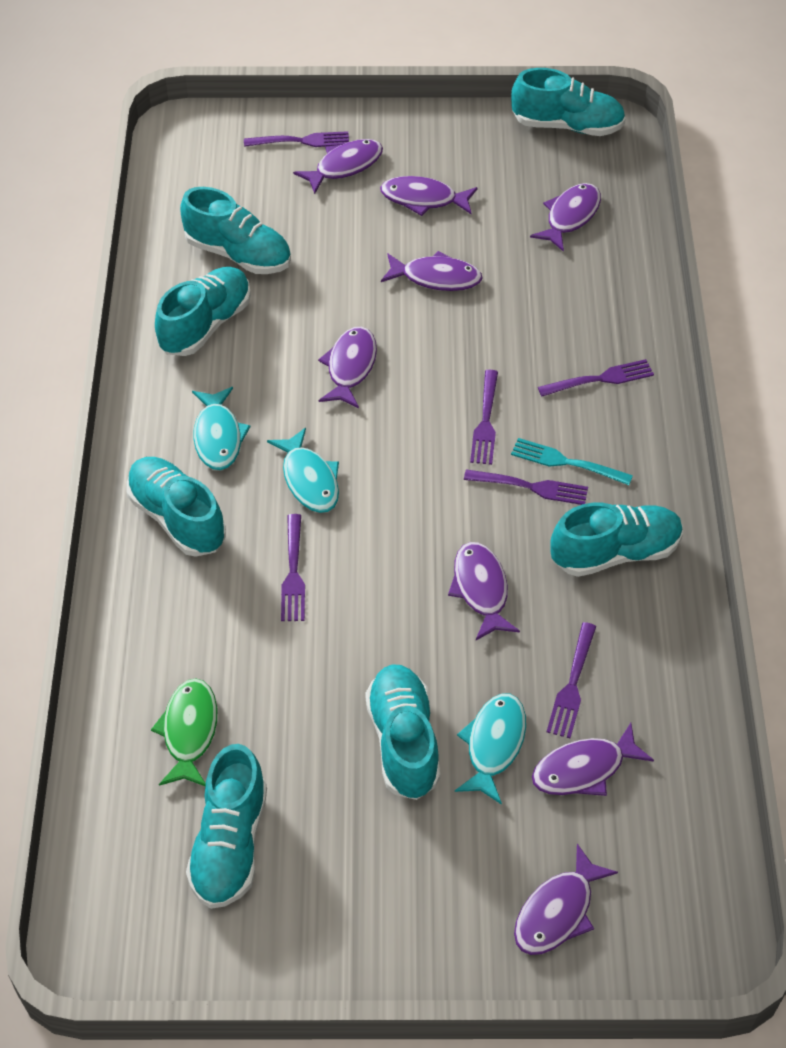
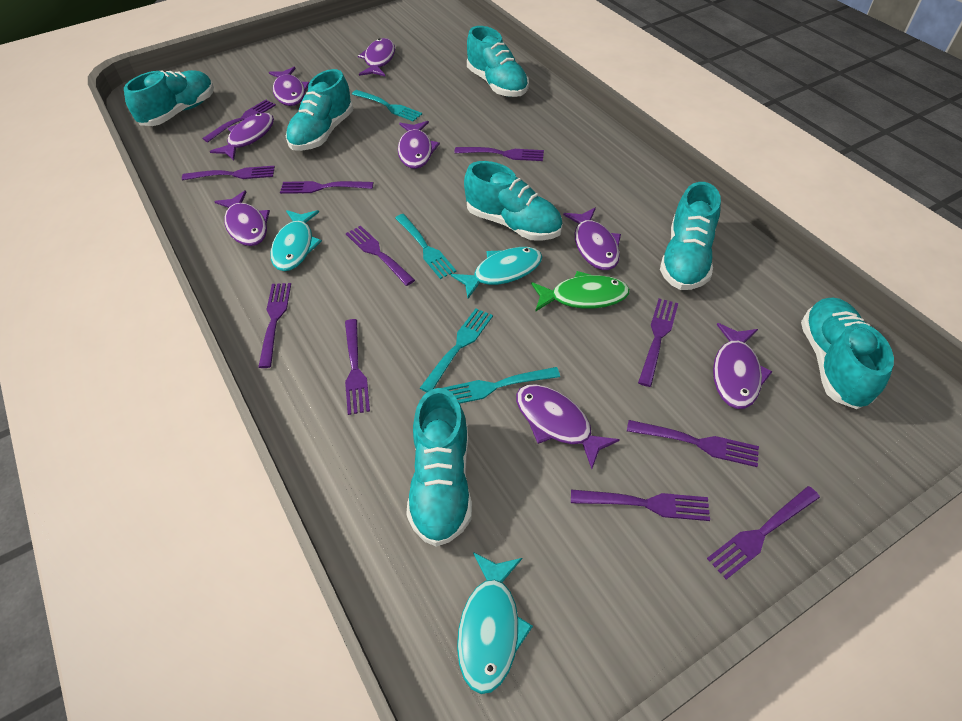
purple fork: [244,131,349,147] [281,514,305,621] [464,469,588,505] [470,370,498,465] [538,359,654,396] [547,622,596,738] = 6 -> [182,166,275,180] [202,100,276,142] [258,283,291,368] [280,181,373,194] [345,319,370,415] [346,226,415,286] [454,147,544,161] [571,490,710,521] [627,420,759,467] [638,299,678,387] [707,486,820,580] = 11
turquoise fork: [511,438,633,485] = 1 -> [352,90,422,121] [395,214,457,279] [420,308,493,392] [443,367,560,404] = 4

